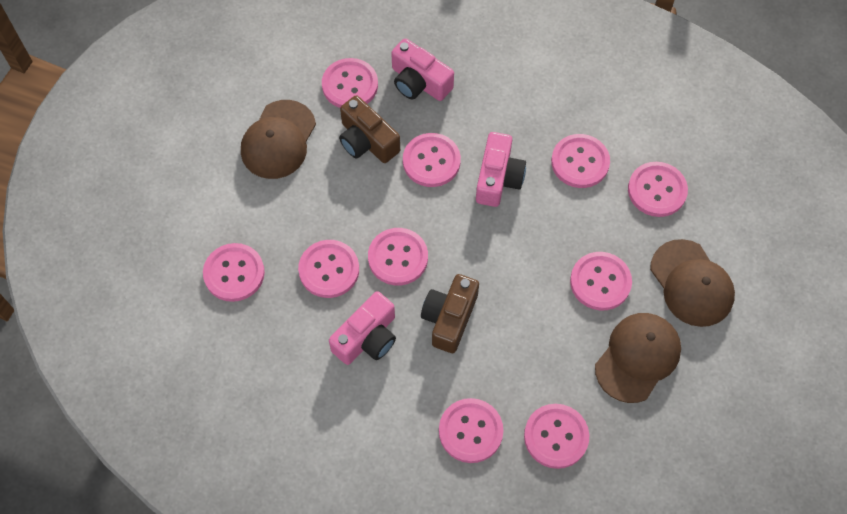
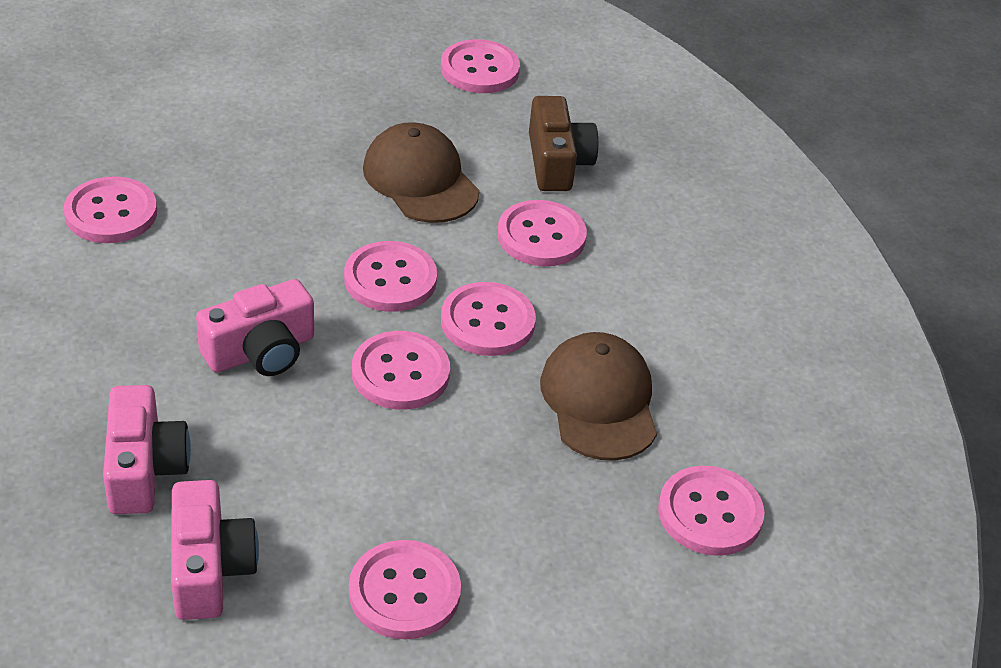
brown camera: [339,95,400,163] [421,274,479,353] = 2 -> [529,96,598,191] = 1
brown cap: [241,100,316,179] [595,313,681,403] [650,239,735,327] = 3 -> [363,122,480,223] [540,332,657,461] = 2
pink button: [203,243,265,302] [298,240,359,298] [322,58,378,108] [368,228,428,286] [403,133,461,187] [439,398,504,463] [524,404,589,469] [551,134,610,188] [570,252,632,310] [628,162,688,217] = 10 -> [64,176,157,243] [344,241,437,312] [349,540,461,639] [352,331,450,410] [441,39,520,93] [441,282,536,356] [497,200,587,266] [658,466,765,556] = 8

